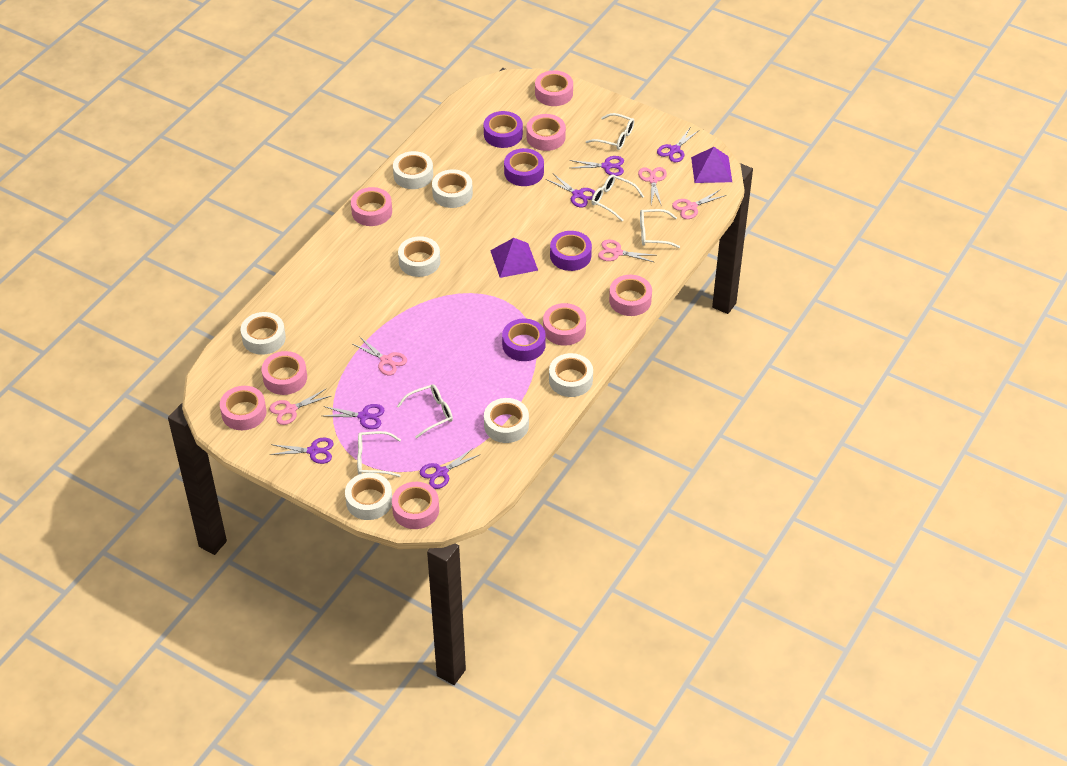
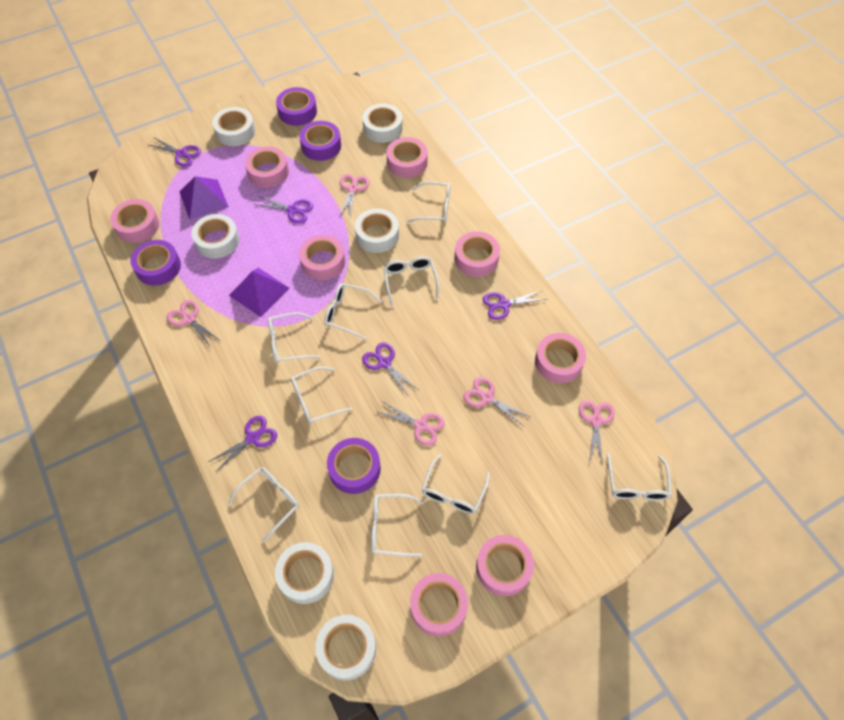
purple scissors: [270,437,334,464] [324,404,385,429] [420,447,481,489] [546,174,595,208] [570,156,624,176] [657,128,698,162] = 6 -> [147,137,201,167] [208,416,277,472] [254,196,313,224] [362,342,417,397] [483,290,546,320] = 5
white glasses: [357,431,401,477] [397,384,453,439] [586,113,634,150] [591,174,644,221] [640,209,680,248] = 5 -> [228,467,299,542] [268,312,320,363] [291,366,352,424] [324,283,381,340] [371,494,424,557] [384,257,439,306] [407,182,450,223] [421,454,490,514] [607,453,672,501] = 9
white tape: [241,312,286,355] [345,473,392,520] [393,151,433,189] [398,236,440,277] [432,169,473,208] [484,398,529,443] [549,353,593,397] = 7 -> [192,214,239,258] [212,107,256,146] [275,542,334,604] [315,615,376,680] [355,209,399,253] [362,103,403,143] = 6

